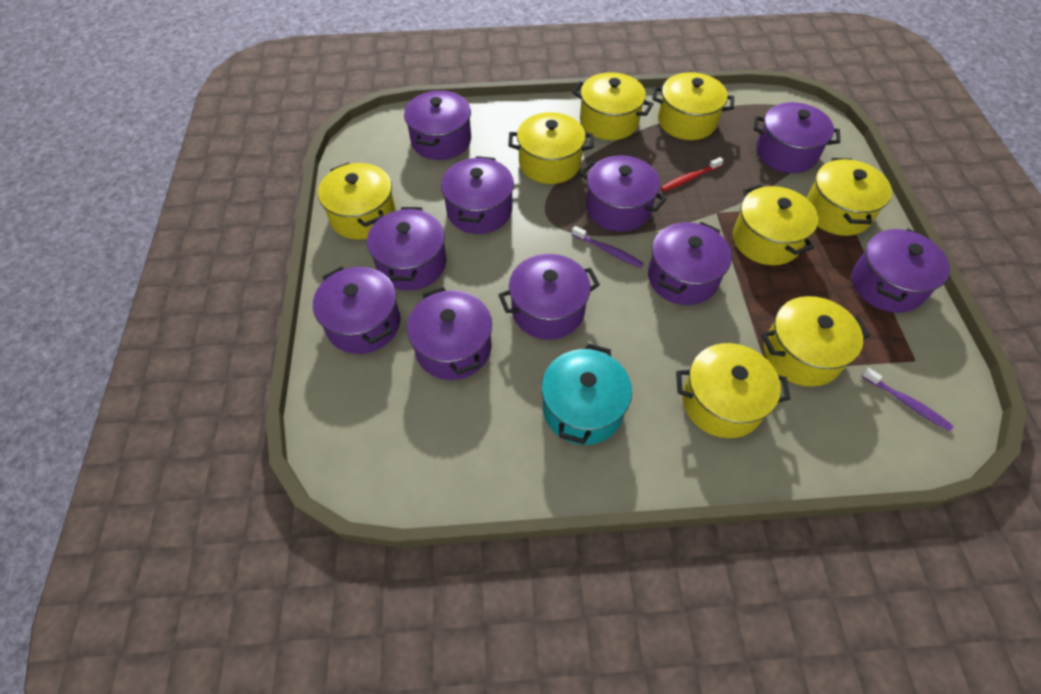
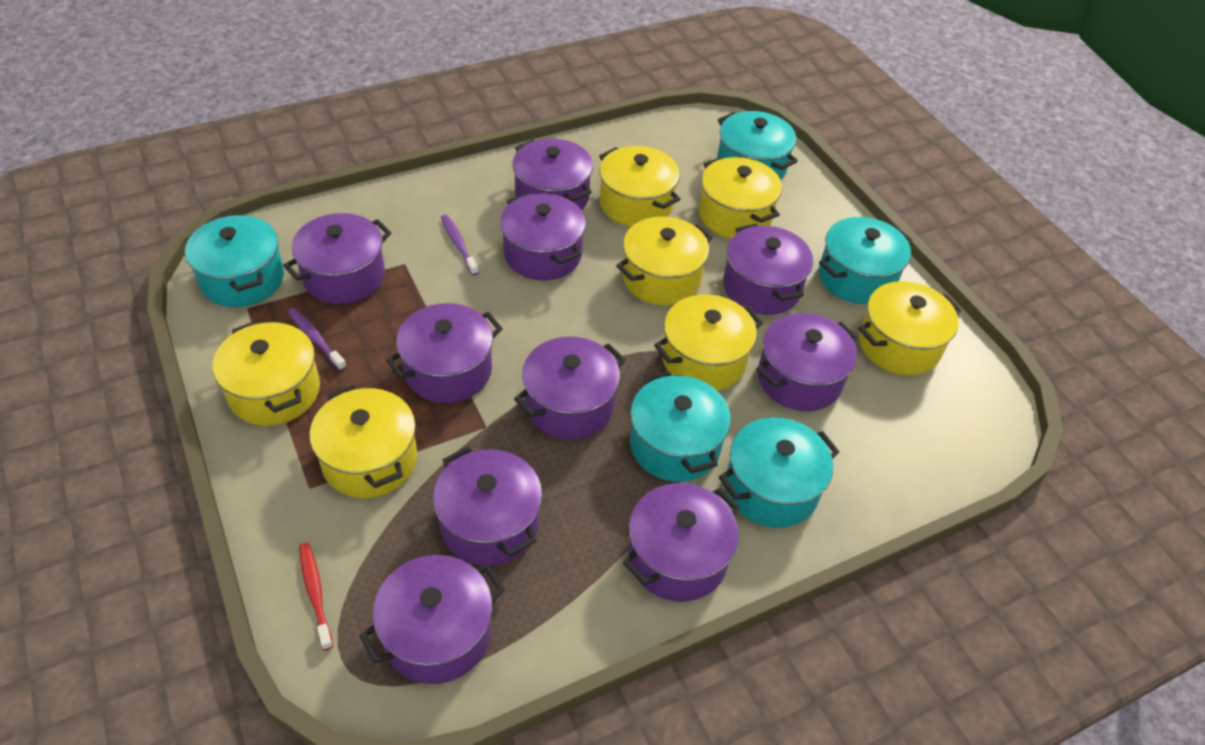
turquoise pot: [541,343,632,445] = 1 -> [185,214,284,307] [630,371,731,482] [717,111,798,180] [719,417,839,528] [819,217,912,304] = 5
yellow pot: [318,163,396,240] [508,112,594,184] [572,72,653,140] [652,72,734,140] [676,343,790,438] [733,184,818,265] [762,296,870,387] [806,158,892,236] = 8 -> [212,320,320,426] [309,385,417,498] [599,146,681,227] [616,216,713,306] [654,294,763,391] [699,157,782,238] [858,281,962,375] = 7

